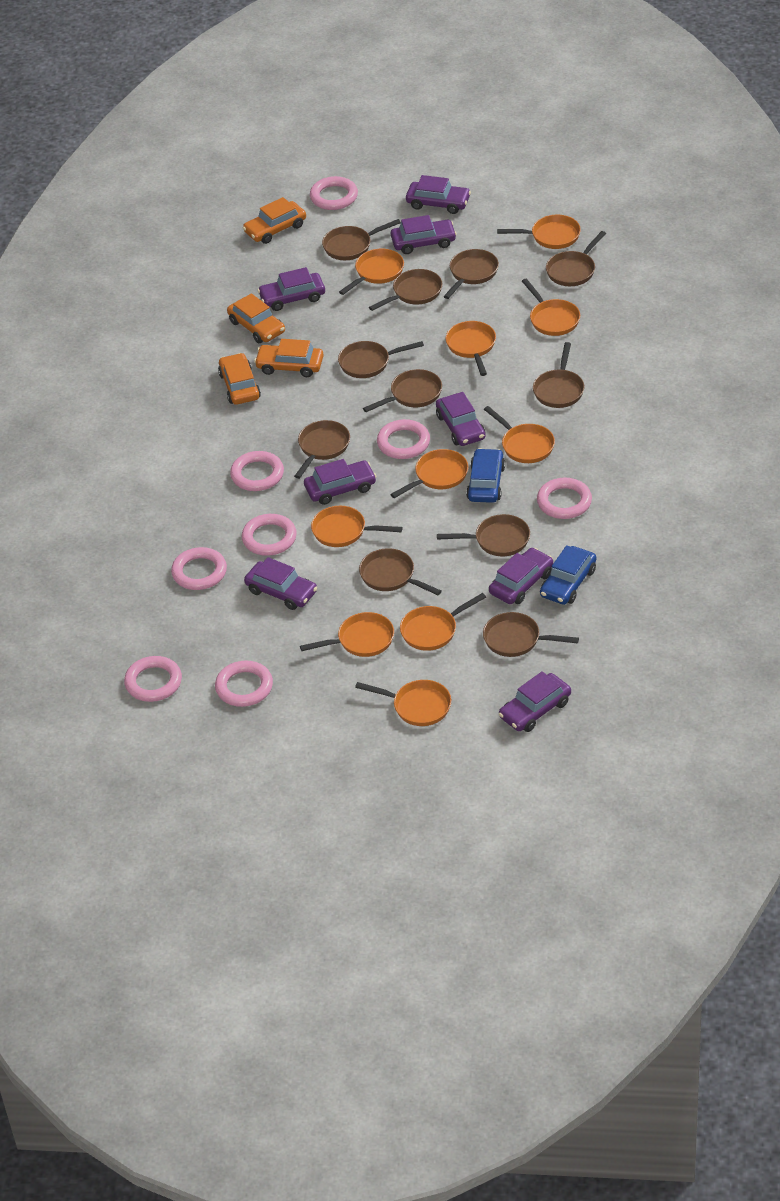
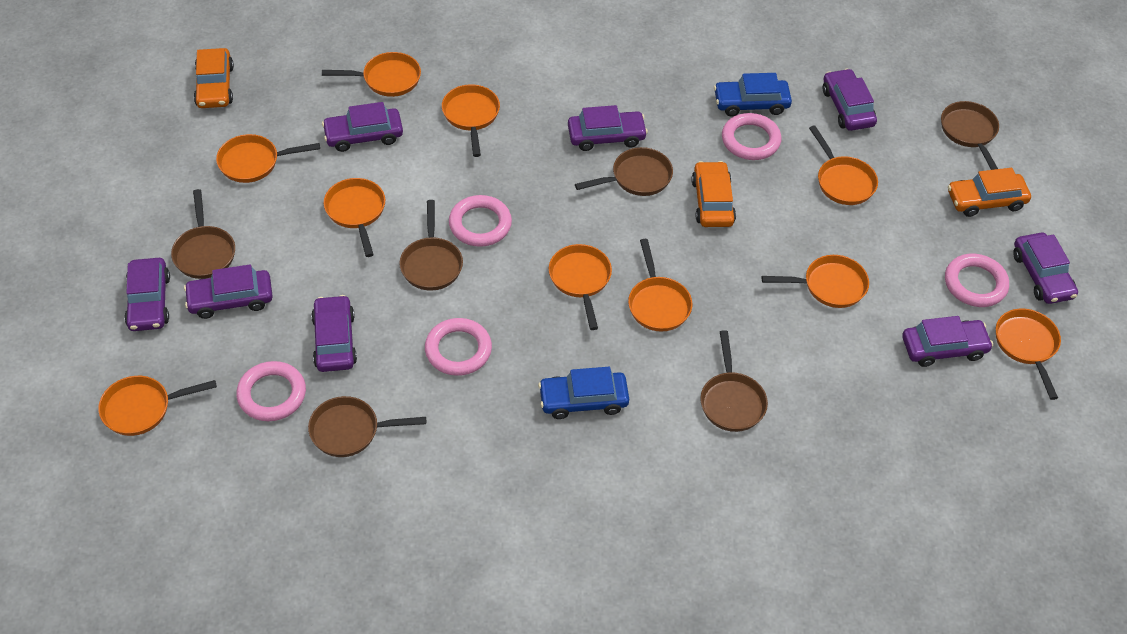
brown pan: [294,420,350,479] [322,219,401,260] [338,341,424,378] [359,548,442,595] [363,369,442,412] [369,269,442,311] [437,514,530,556] [443,249,499,299] [483,612,579,657] [533,342,585,408] [546,231,606,286] = 11 -> [171,189,235,279] [308,396,426,457] [399,200,463,291] [575,147,673,196] [700,330,768,432] [941,101,999,170] = 6
orange car: [218,353,261,405] [227,293,285,343] [243,197,306,244] [254,339,324,377] = 4 -> [194,48,234,108] [692,161,736,227] [948,168,1031,217] = 3
pink ring: [124,656,182,702] [171,547,227,590] [215,661,273,707] [230,451,284,491] [242,514,297,556] [310,176,358,210] [377,419,430,459] [537,478,592,519] = 8 -> [236,361,306,421] [425,318,492,376] [449,195,512,247] [722,113,781,160] [945,254,1009,307] = 5

